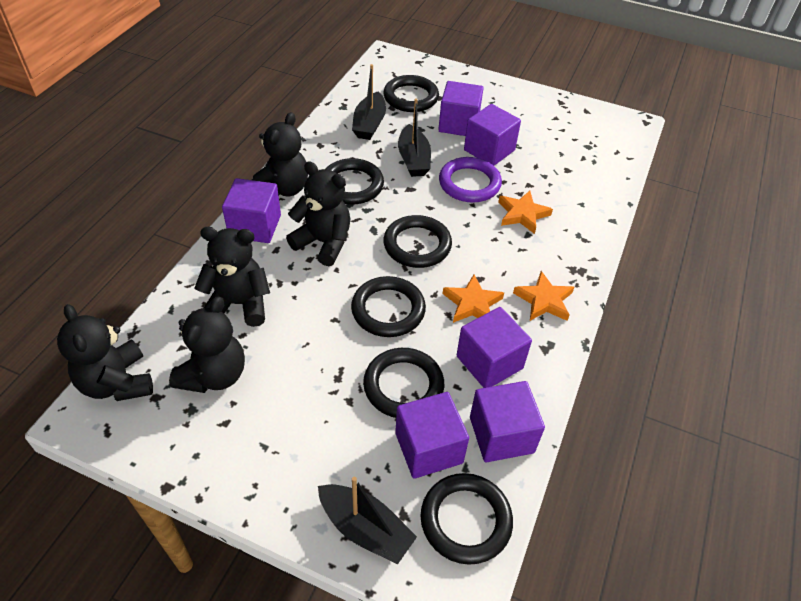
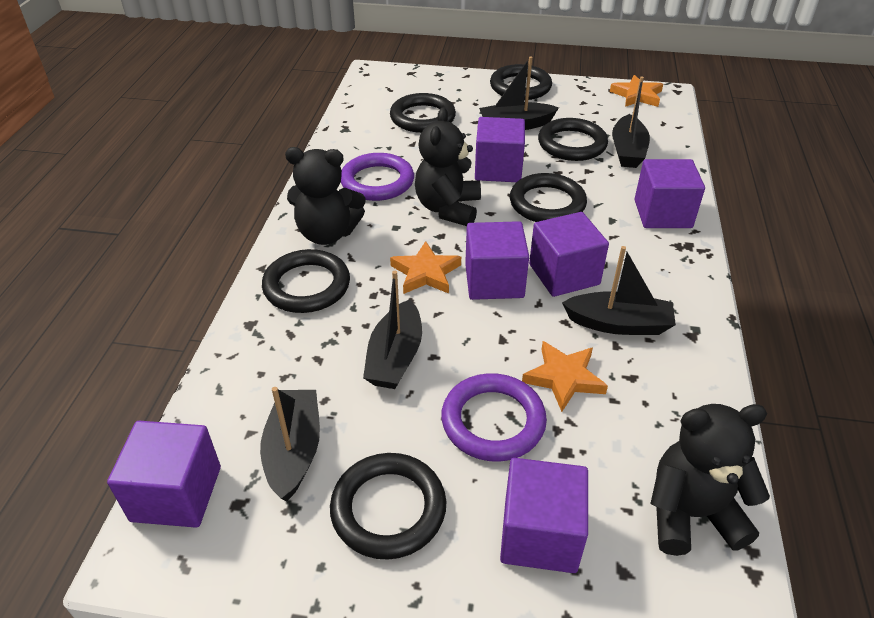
black boat: [318,477,417,564] [352,64,386,140] [398,98,431,177] = 3 -> [260,387,320,501] [363,271,422,389] [479,56,559,130] [562,246,676,335] [612,77,650,168] = 5
black teddy bear: [57,304,153,401] [169,296,245,393] [194,227,270,327] [251,112,308,196] [286,162,350,266] = 5 -> [285,147,366,245] [415,107,481,226] [650,404,770,556] = 3
purple ring: [439,157,502,203] = 1 -> [341,153,414,201] [441,373,547,462] = 2

